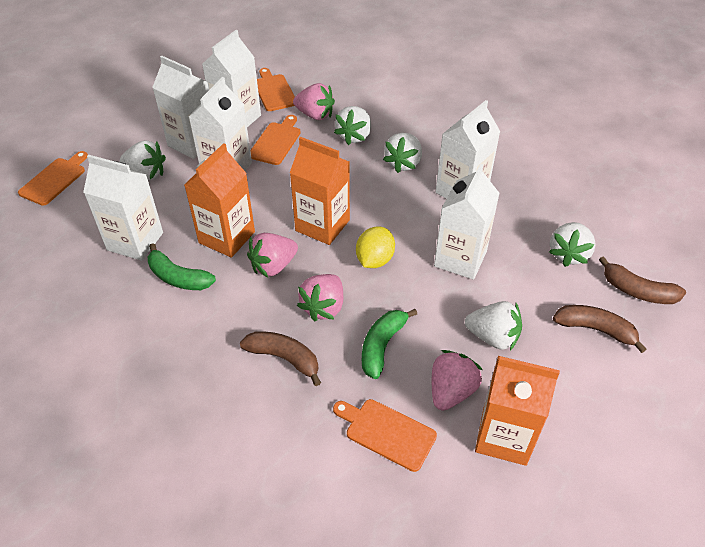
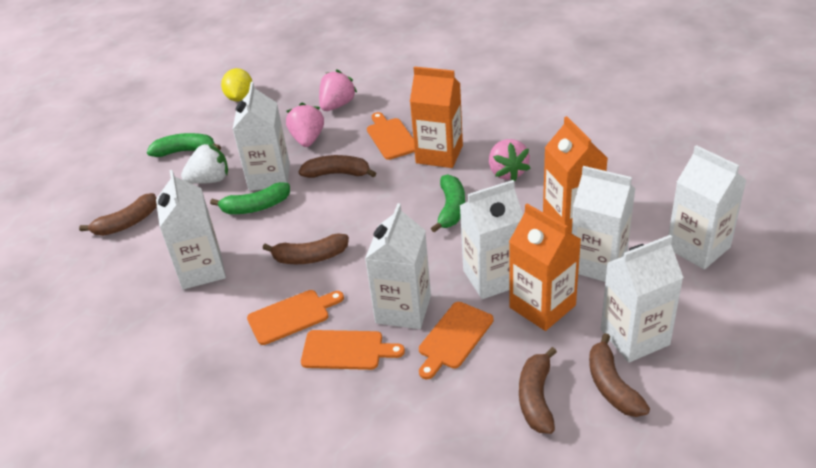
brown banana: [240,331,321,386] [553,305,646,353] [599,256,686,304] = 3 -> [79,193,157,236] [263,233,349,264] [299,155,376,178] [519,347,557,434] [589,333,650,417] = 5
green banana: [148,243,216,290] [362,309,417,379] = 2 -> [147,133,221,157] [210,182,290,214] [431,174,465,233] = 3
pink strawberry: [247,233,298,277] [293,83,335,120] [297,274,343,322] [432,350,483,411] = 4 -> [286,103,324,147] [319,69,357,111] [489,139,531,181] = 3
white carton: [83,155,163,261] [152,56,209,159] [189,77,252,171] [202,30,261,127] [434,164,500,280] [435,100,500,199] = 6 -> [156,170,226,289] [232,82,290,191] [365,203,431,329] [460,180,523,299] [572,166,635,282] [601,235,684,363] [668,145,747,269] = 7
white strawberry: [120,140,166,180] [334,106,371,145] [383,133,422,173] [465,301,522,350] [549,222,596,267] = 5 -> [181,143,228,184] = 1

